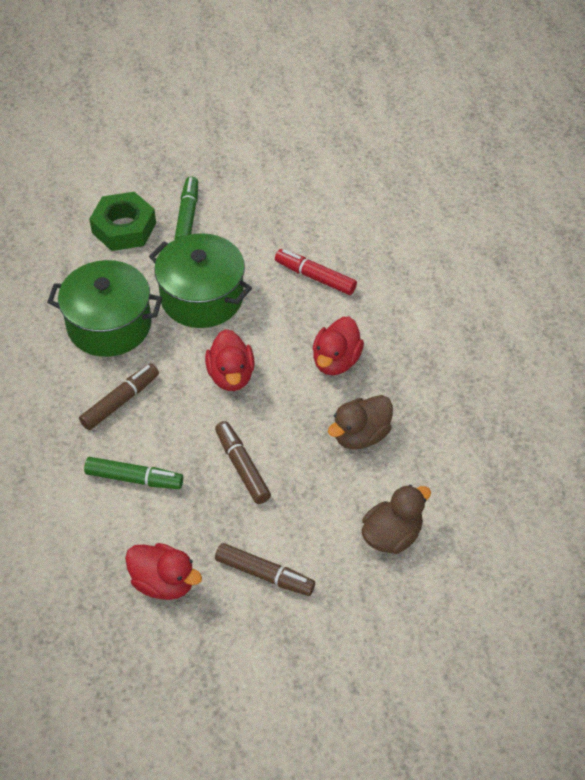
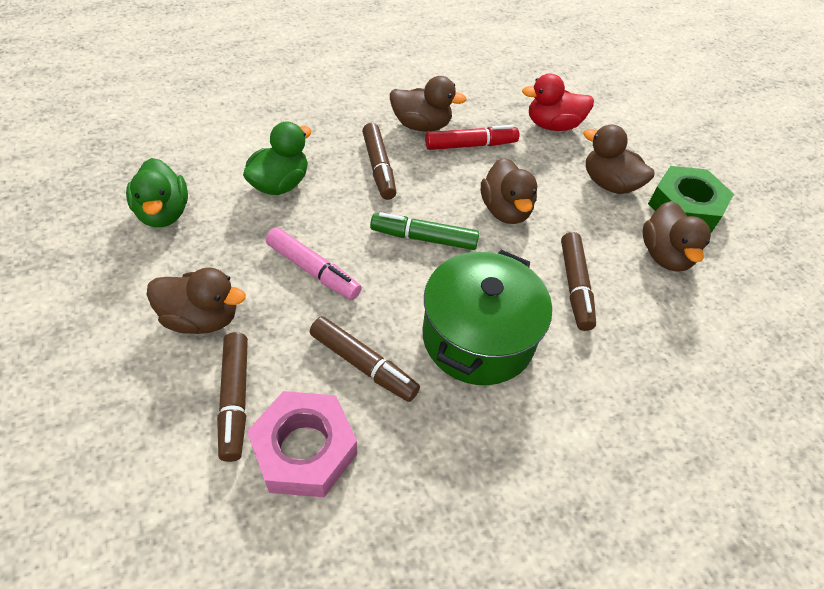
brown duck: [328,395,393,449] [362,485,431,554] = 2 -> [146,267,246,334] [390,76,467,132] [481,158,537,224] [583,124,655,194] [643,201,711,272] = 5
brown marker: [79,363,159,430] [215,421,271,504] [215,543,315,596] = 3 -> [217,332,248,462] [310,316,420,402] [362,123,397,200] [561,232,596,331] = 4
green duck: none = 0 -> [126,158,188,227] [243,122,312,195] = 2
green marker: [84,457,183,489] [174,176,198,240] = 2 -> [370,212,479,250] = 1
green pot: [47,260,162,357] [149,233,252,328] = 2 -> [423,250,552,385] = 1
pink marker: none = 0 -> [266,227,362,300] = 1
pink nut: none = 0 -> [247,391,357,497] = 1
red duck: [125,543,202,600] [205,329,255,391] [313,317,364,375] = 3 -> [522,73,594,131] = 1

